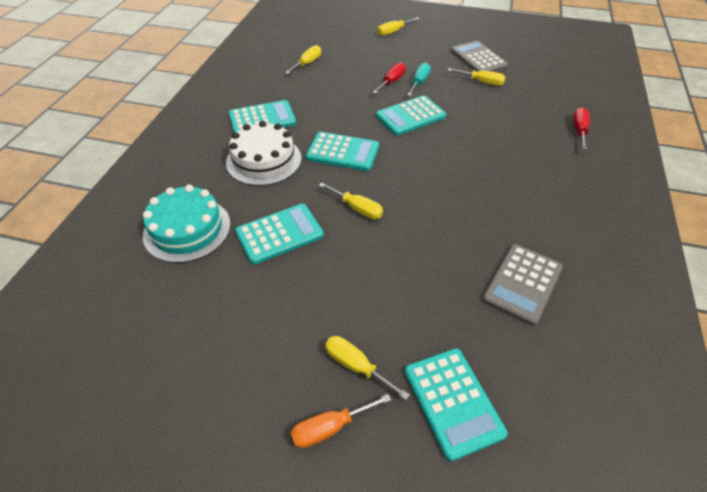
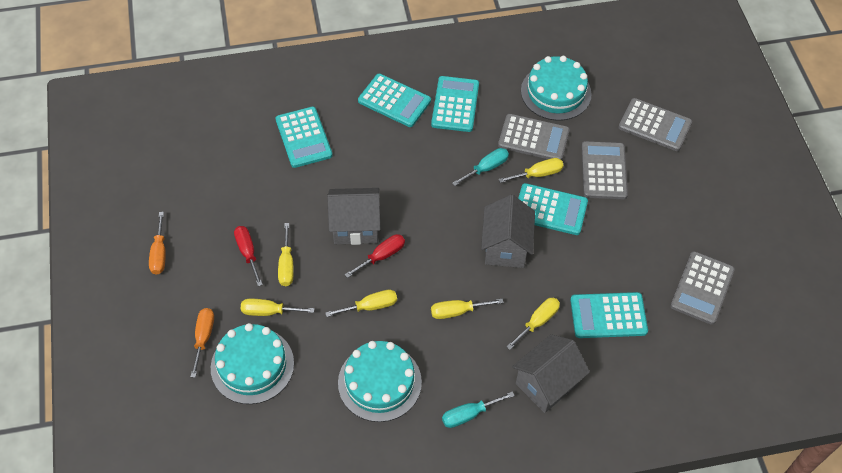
grey calculator: [451,41,508,72] [482,244,563,326] = 2 -> [498,114,570,160] [582,141,628,199] [618,98,692,151] [670,251,735,325] = 4
grey house: none = 0 -> [327,188,381,245] [481,195,535,268] [512,334,590,413] = 3
orange screwdriver: [291,394,391,448] = 1 -> [149,212,166,274] [190,308,214,378] = 2
turquoise cake: [143,185,231,263] = 1 -> [211,323,294,404] [338,341,422,422] [521,56,592,121] = 3
turquoise screwdriver: [407,63,431,96] = 1 -> [442,391,515,428] [452,148,509,186] = 2
white cake: [226,121,302,186] = 1 -> none = 0
yellow screwdriver: [285,45,321,74] [319,182,383,219] [325,336,410,400] [378,17,420,36] [448,68,505,86] = 5 -> [241,299,315,316] [278,223,294,286] [325,290,397,317] [431,298,504,319] [499,158,564,183] [506,298,560,350] = 6

